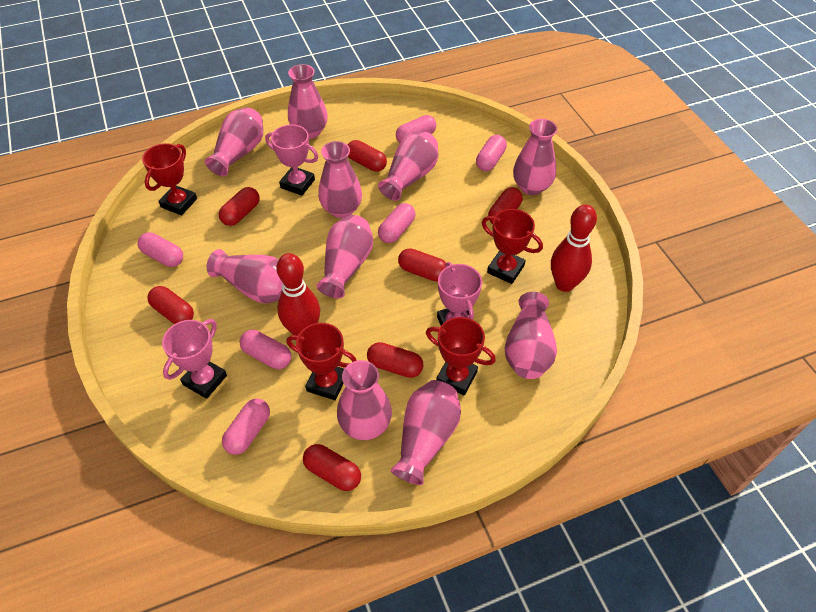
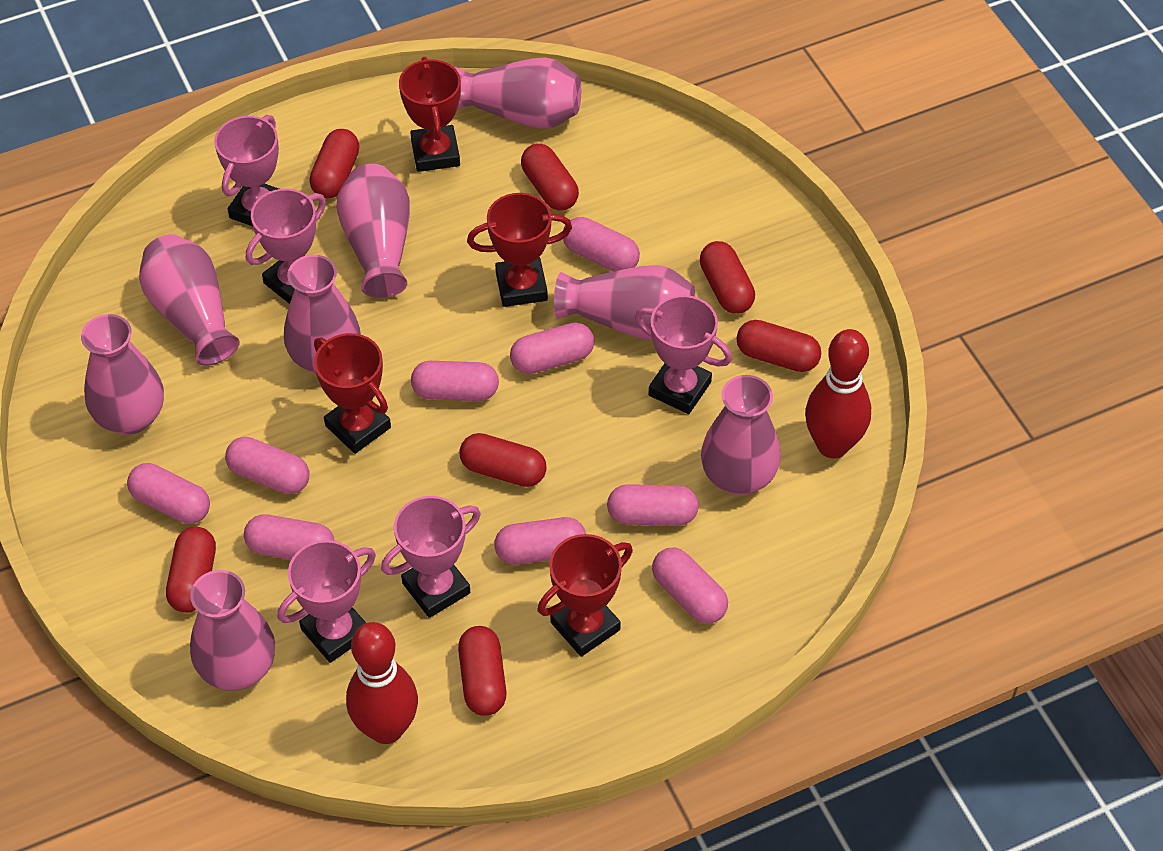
pink capsule: [138,232,183,267] [222,398,270,455] [240,330,291,369] [378,203,416,243] [396,115,436,143] [476,135,507,171] = 6 -> [127,463,210,524] [225,437,310,494] [244,514,335,560] [411,361,499,401] [494,517,586,565] [510,322,594,374] [563,217,640,272] [607,484,699,526] [652,548,728,624] = 9
pink trophy: [162,319,227,399] [265,124,318,196] [437,262,482,325] = 3 -> [214,115,279,226] [246,189,326,304] [278,540,376,663] [381,496,481,618] [635,295,732,414] = 5
pink vase: [205,107,263,176] [207,249,283,303] [288,64,328,139] [316,215,373,298] [318,141,362,218] [337,360,392,440] [378,131,438,201] [391,380,461,485] [504,292,557,379] [513,119,557,195] = 10 -> [81,314,164,435] [139,234,240,366] [190,570,275,690] [284,255,361,373] [336,164,410,298] [454,57,581,129] [554,265,695,341] [701,375,781,495] = 8

